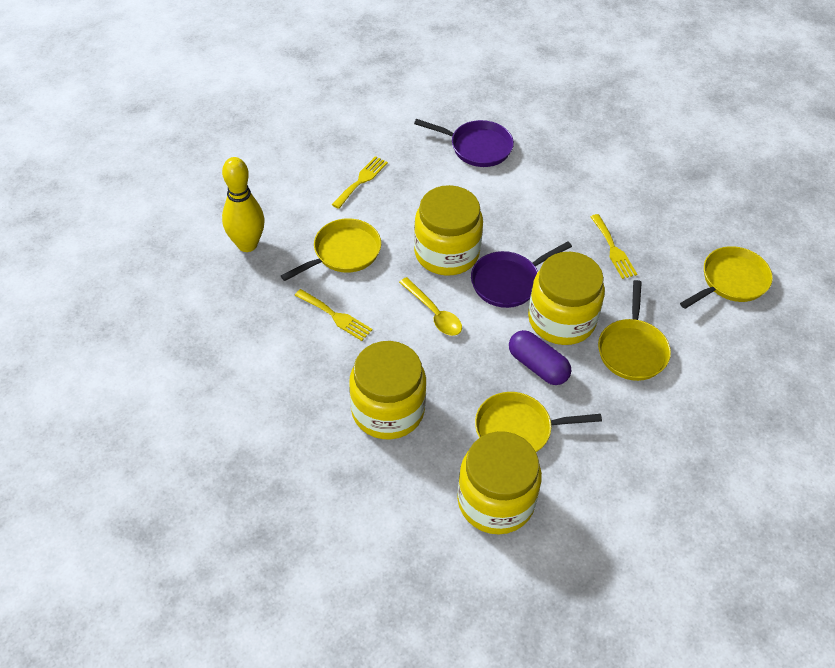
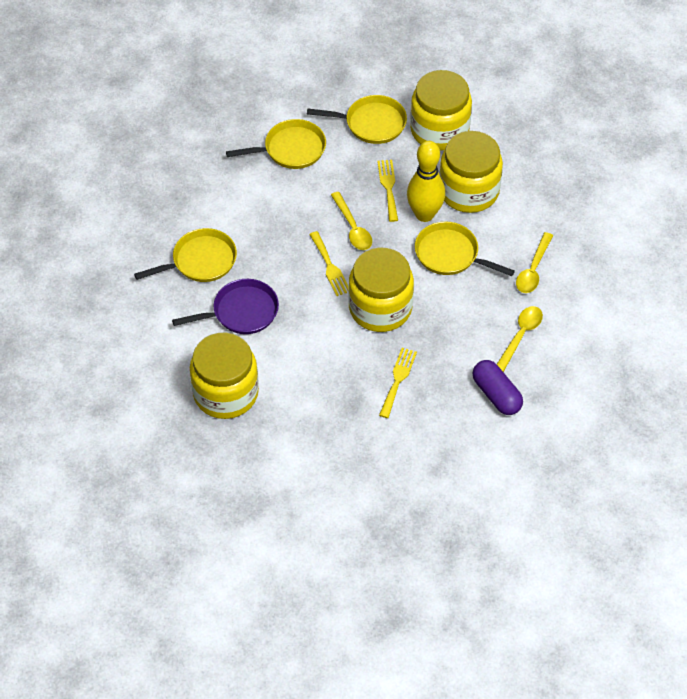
purple pan: [414,119,514,167] [471,241,572,308] = 2 -> [172,279,279,334] = 1
yellow spoon: [399,277,462,336] = 1 -> [331,192,372,250] [497,306,543,372] [516,232,553,293] = 3

